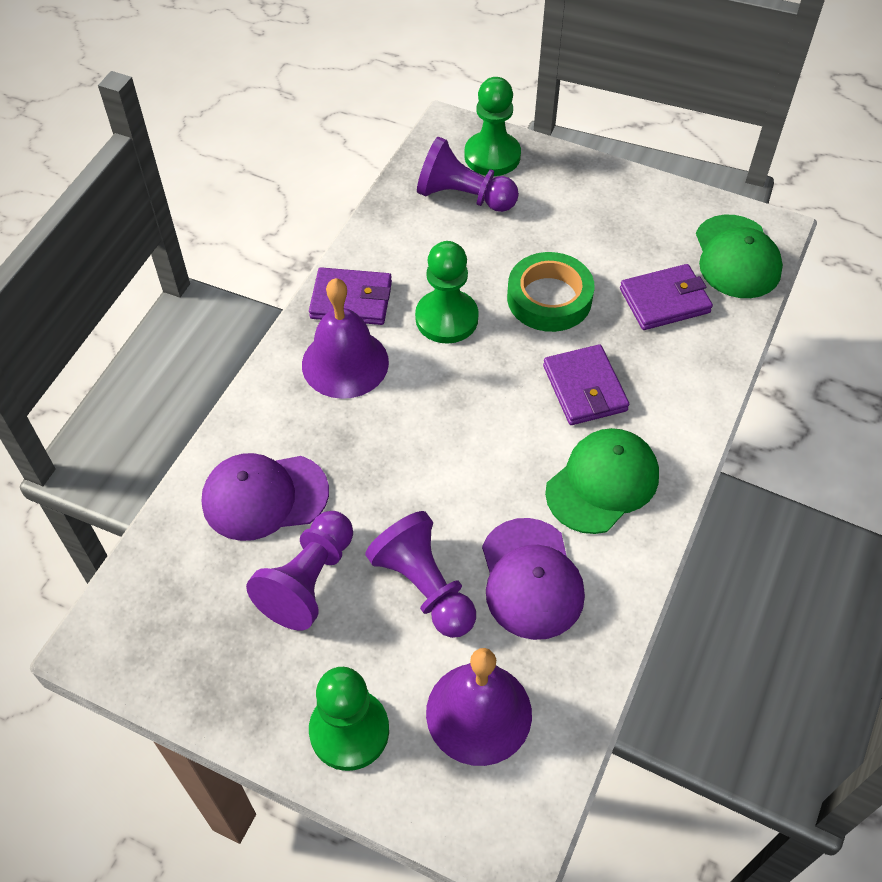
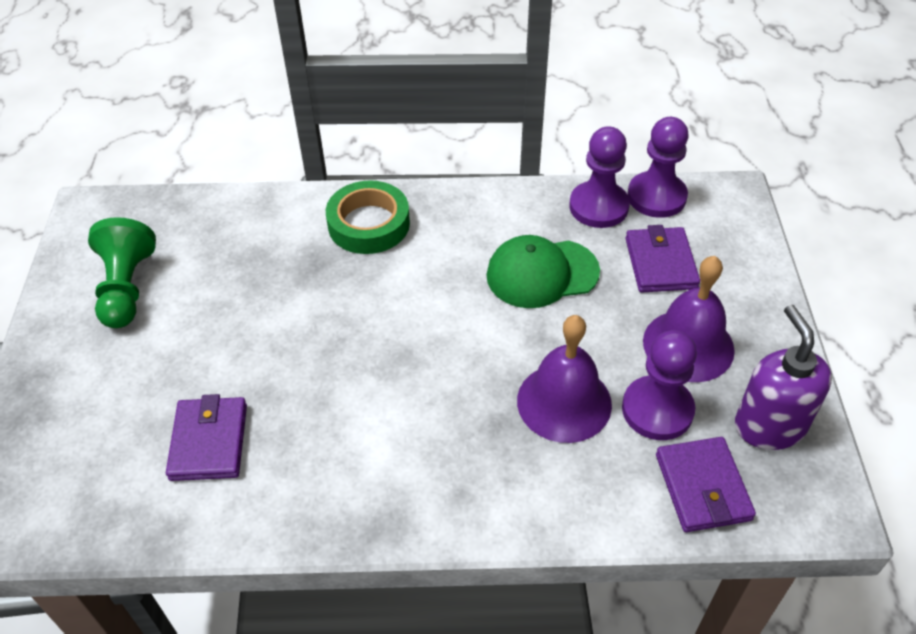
green cap: [545,428,659,534] [696,215,783,298] = 2 -> [486,235,600,308] = 1
green pawn: [309,667,389,771] [415,241,479,343] [464,77,521,176] = 3 -> [88,217,156,328] = 1
purple cap: [201,453,329,541] [482,518,585,640] = 2 -> none = 0
purple soap dispenser: none = 0 -> [735,305,832,450] = 1

